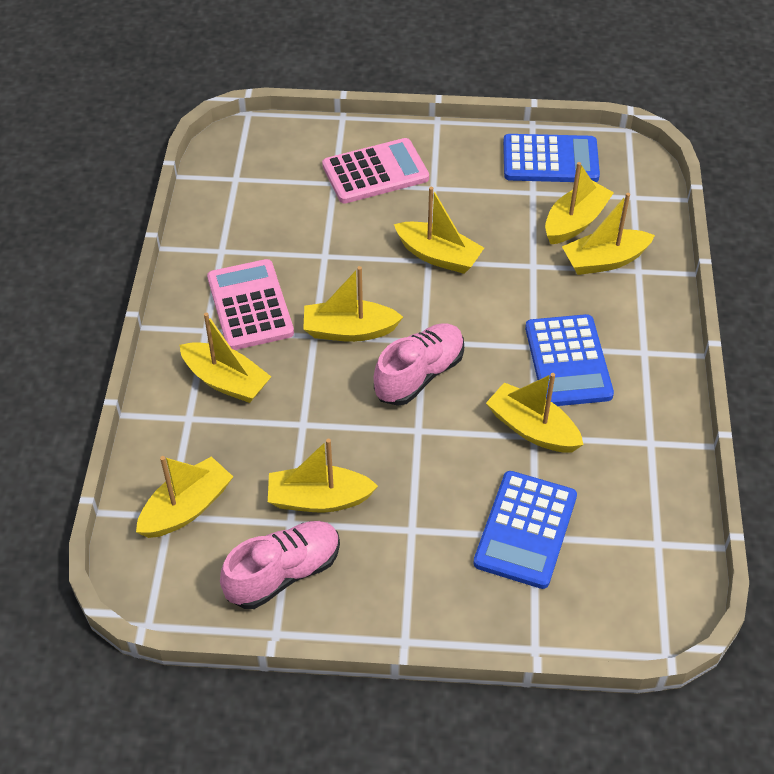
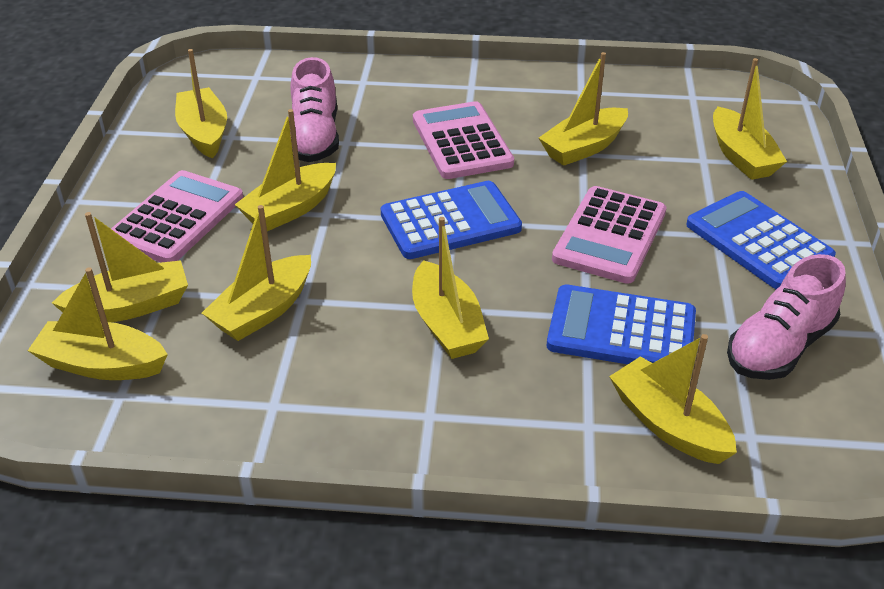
pink calculator: [207,259,294,350] [322,138,429,204] = 2 -> [111,170,243,263] [413,101,514,179] [552,186,666,284] = 3
yellow boat: [136,456,233,538] [180,313,271,403] [268,439,378,513] [303,266,403,342] [394,187,484,274] [486,373,584,453] [545,162,614,244] [562,193,655,275] = 8 -> [28,267,168,380] [52,212,188,322] [175,49,227,158] [202,205,311,341] [234,109,336,231] [412,217,489,359] [539,52,628,166] [609,334,737,464] [713,58,787,180] = 9

